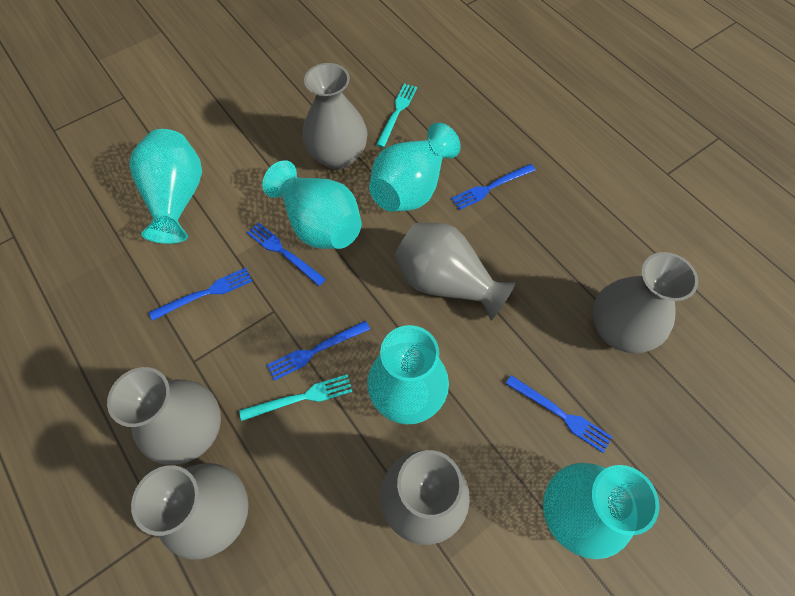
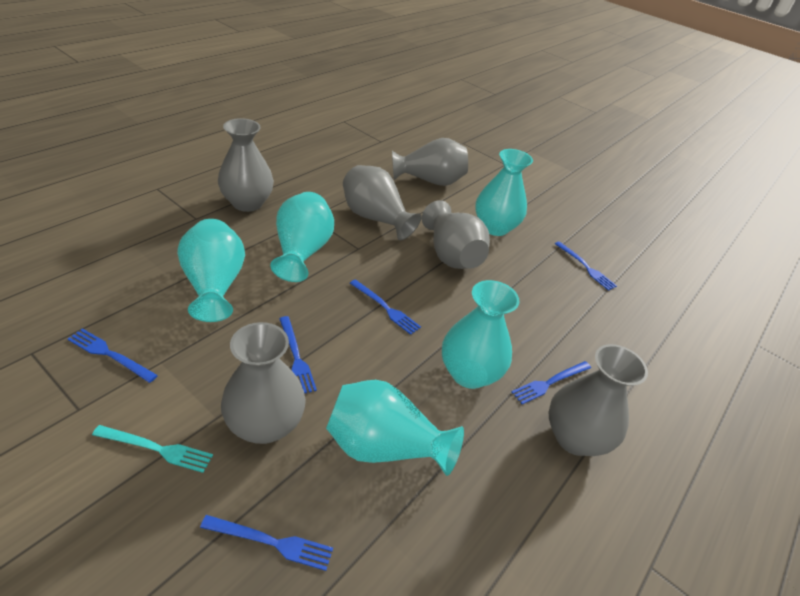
blue fork: [149,268,252,321] [247,222,326,286] [267,321,370,381] [451,164,536,210] [505,375,612,453] = 5 -> [68,328,158,383] [200,515,333,571] [279,316,317,393] [350,279,421,335] [512,361,591,404] [555,241,617,291] = 6
turquoise fork: [239,374,352,421] [376,83,417,148] = 2 -> [92,425,213,473] = 1

